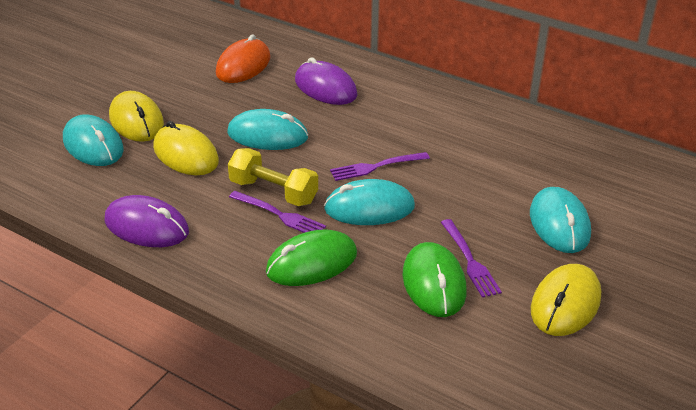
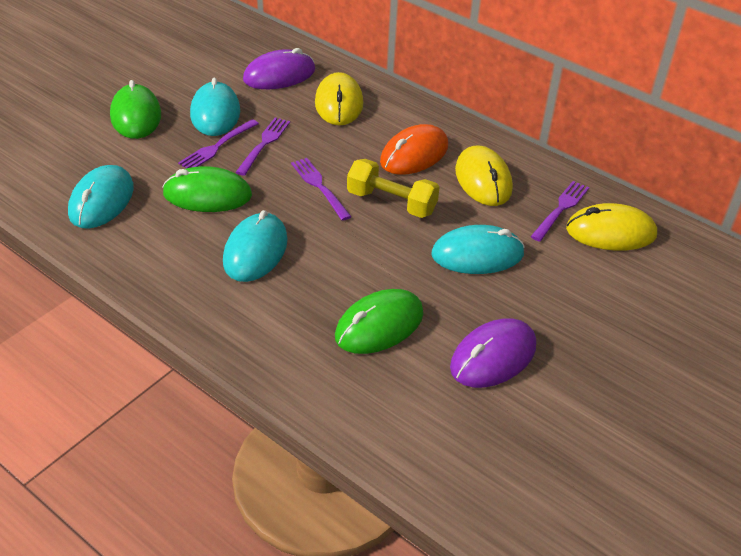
green mouse: [266,229,357,286] [402,242,467,317] = 2 -> [110,80,161,139] [162,166,252,212] [335,289,424,354] = 3
purple fork: [229,191,326,233] [330,152,430,181] [441,219,502,298] = 3 -> [178,119,259,168] [236,118,290,176] [291,158,352,221] [530,181,589,242] = 4

